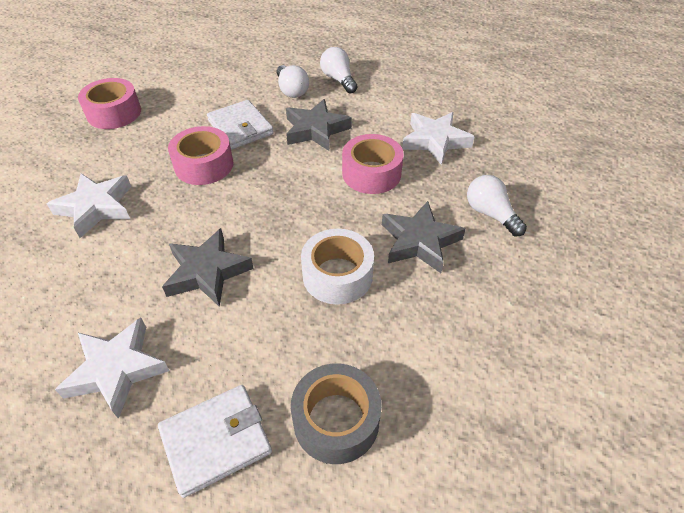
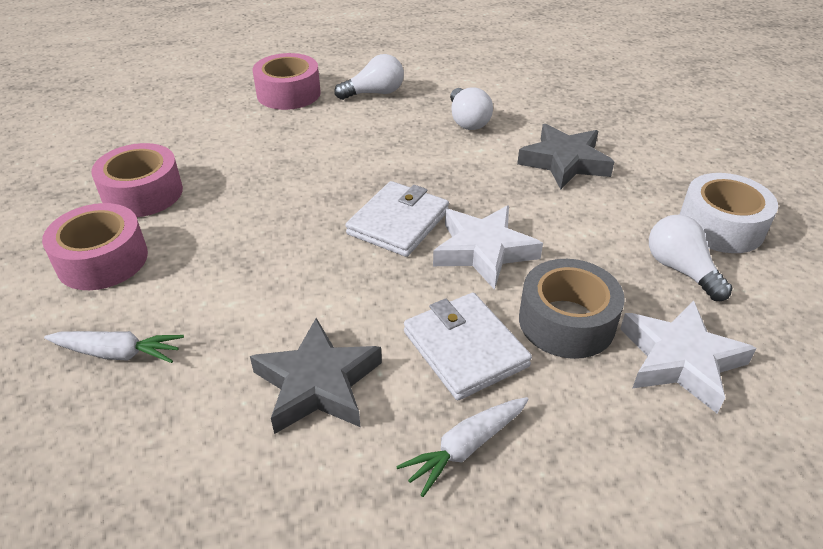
grey star: [162,228,254,307] [286,99,352,151] [382,201,466,273] = 3 -> [250,318,382,434] [517,124,614,189] = 2
white carrot: none = 0 -> [44,331,184,363] [396,397,529,497] = 2
white star: [47,173,132,238] [55,318,169,419] [402,112,475,165] = 3 -> [433,205,543,290] [620,300,757,414] = 2

